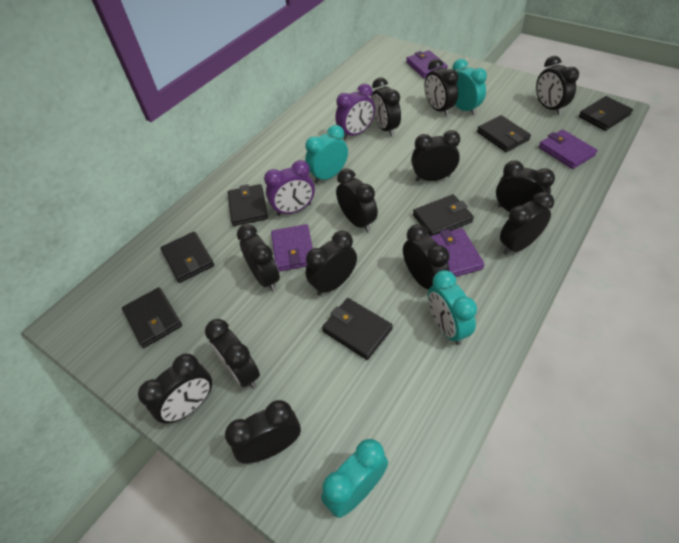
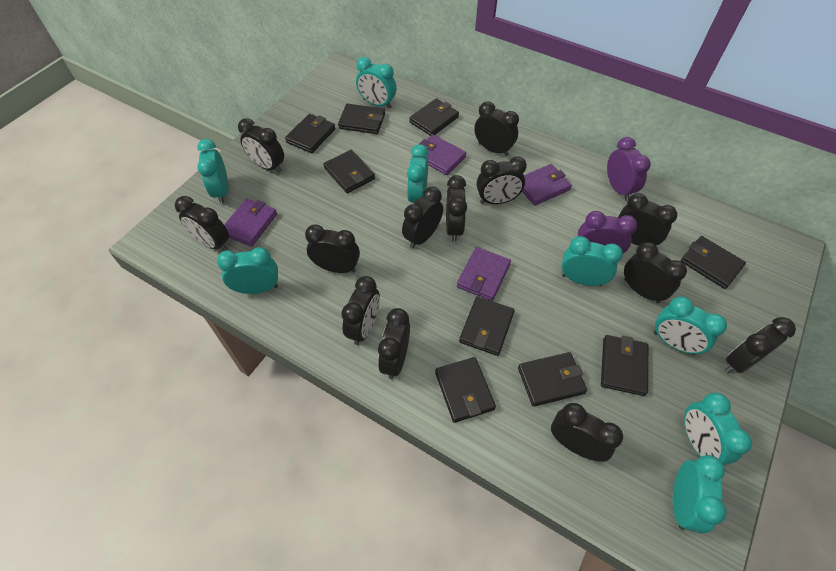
black wallet: [122,287,182,348] [160,232,214,283] [228,184,268,226] [322,298,393,360] [413,194,474,236] [477,115,531,152] [579,96,633,131] = 7 -> [285,114,335,153] [323,150,375,193] [338,104,385,134] [409,98,459,136] [435,357,496,423] [459,297,515,356] [518,352,587,407] [601,335,648,396] [680,236,746,289] = 9
turquoise clock: [305,125,348,184] [321,439,388,518] [428,270,477,345] [452,59,487,115] = 4 -> [197,139,228,203] [217,247,278,294] [356,57,397,109] [407,144,429,203] [562,236,623,286] [654,297,727,355] [673,455,726,534] [684,393,752,465] = 8

